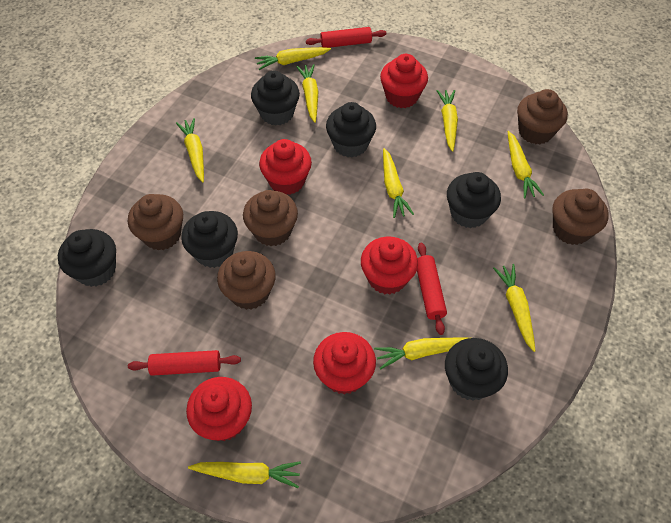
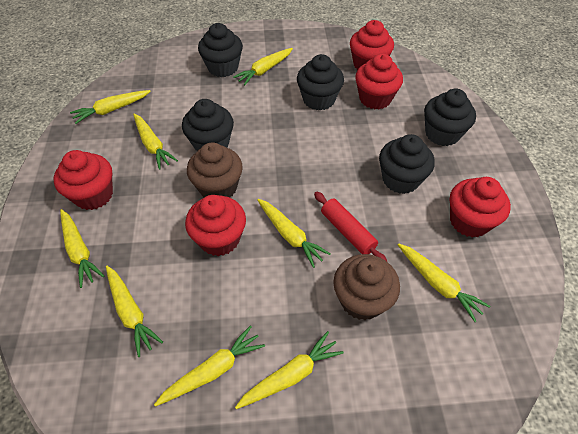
black cupcake: [58,229,116,287] [181,211,238,268] [251,71,300,125] [326,102,376,157] [445,338,508,401] [447,172,501,228] = 6 -> [182,99,234,151] [198,23,243,77] [297,54,344,111] [379,134,435,194] [424,89,476,146] = 5
brown cupcake: [128,194,183,250] [217,251,276,310] [243,190,298,246] [517,89,568,144] [552,189,609,245] = 5 -> [187,143,243,198] [333,254,400,320] = 2
red rolling pin: [128,350,241,376] [306,27,386,48] [417,243,447,335] = 3 -> [314,192,387,261] = 1

